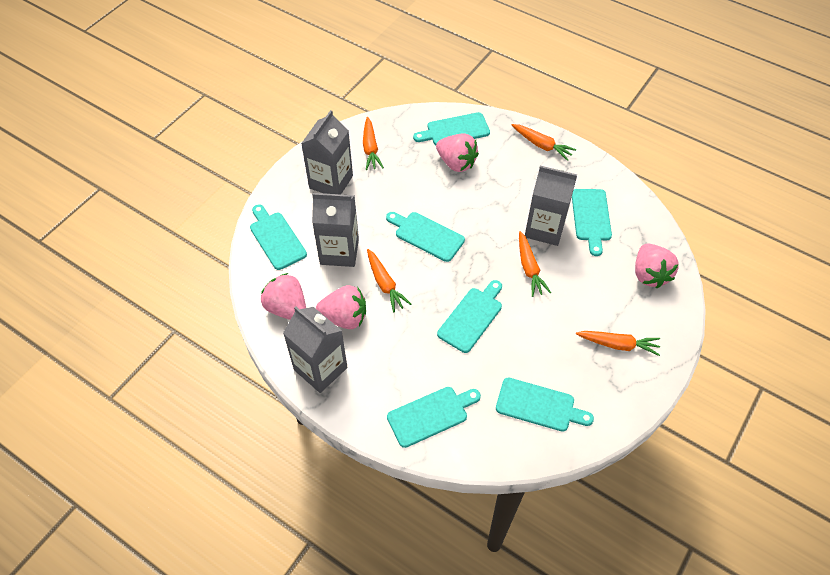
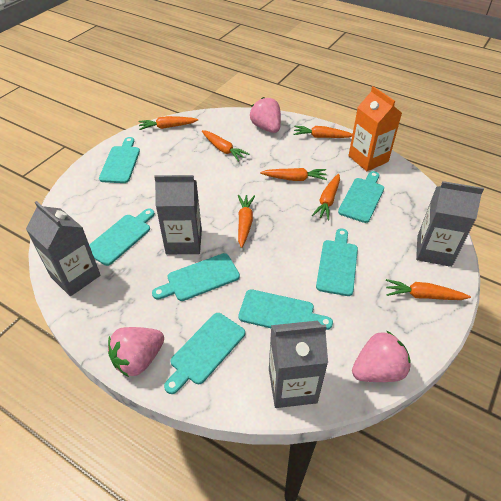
orange carrot: [363,117,384,170] [367,249,411,312] [512,124,576,161] [519,231,551,297] [576,331,660,356] = 5 -> [139,116,198,130] [202,130,249,162] [238,195,255,248] [260,168,327,181] [293,126,353,138] [312,174,340,220] [386,279,471,300] = 7
orange carton: none = 0 -> [348,86,402,171] = 1
pink strawberry: [261,273,306,320] [316,285,366,329] [436,133,479,172] [635,244,679,288] = 4 -> [108,327,164,377] [250,97,281,133] [352,331,411,382] = 3

